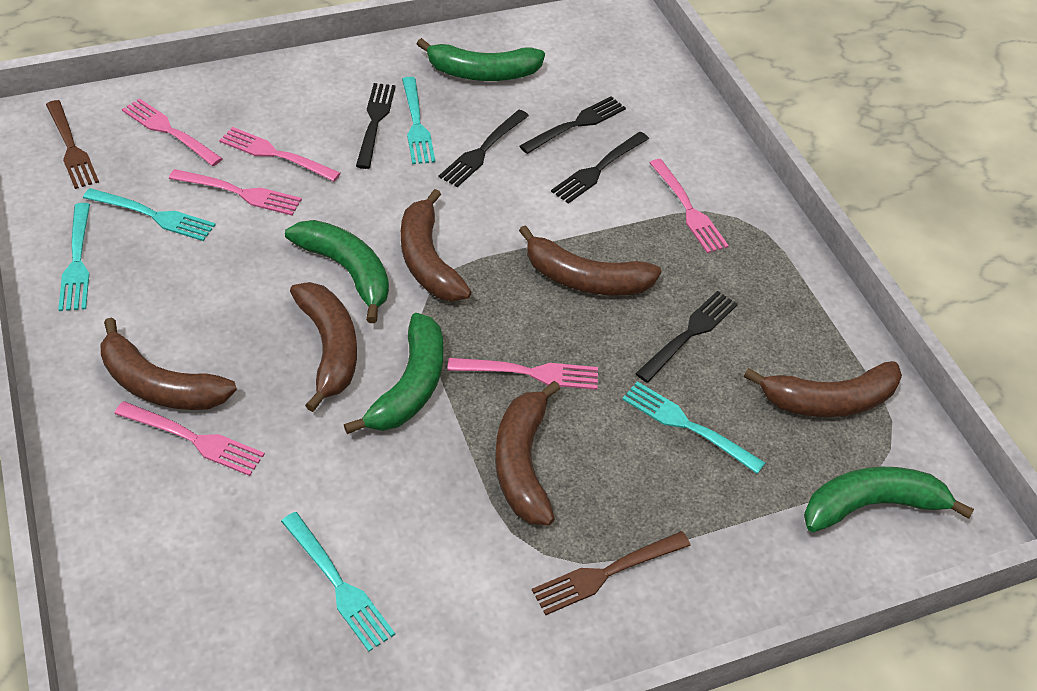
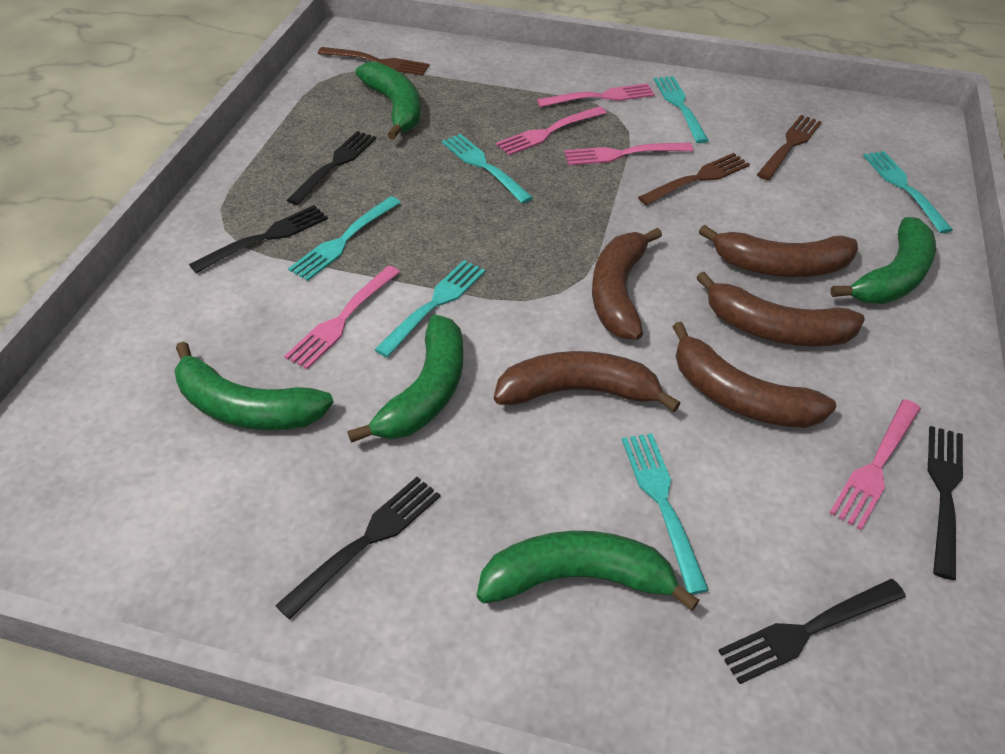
brown banana: [100,318,237,410] [290,282,357,412] [401,189,471,301] [495,381,561,525] [519,225,661,296] [744,361,902,417] = 6 -> [494,351,681,412] [592,228,662,340] [672,322,837,428] [696,272,865,346] [699,225,858,277] = 5
brown fork: [46,100,99,189] [532,531,691,615] = 2 -> [318,47,430,76] [638,153,750,205] [757,115,822,180] = 3
green banana: [285,220,389,323] [344,313,443,434] [417,38,545,81] [804,467,974,532] = 4 -> [175,342,334,430] [348,315,463,443] [356,62,421,140] [477,531,700,611] [830,217,936,304] = 5
pink fork: [114,401,265,476] [122,98,223,166] [169,169,302,215] [219,127,341,182] [447,358,598,390] [650,159,729,253] = 6 -> [284,266,400,369] [496,106,607,155] [537,84,655,107] [564,142,693,165] [830,399,921,530] = 5
turquoise fork: [58,203,90,311] [83,188,216,241] [281,512,395,652] [402,77,435,164] [622,381,765,474] = 5 -> [288,196,401,281] [374,260,486,357] [442,134,533,204] [622,433,709,595] [654,76,709,143] [863,151,953,233] = 6

